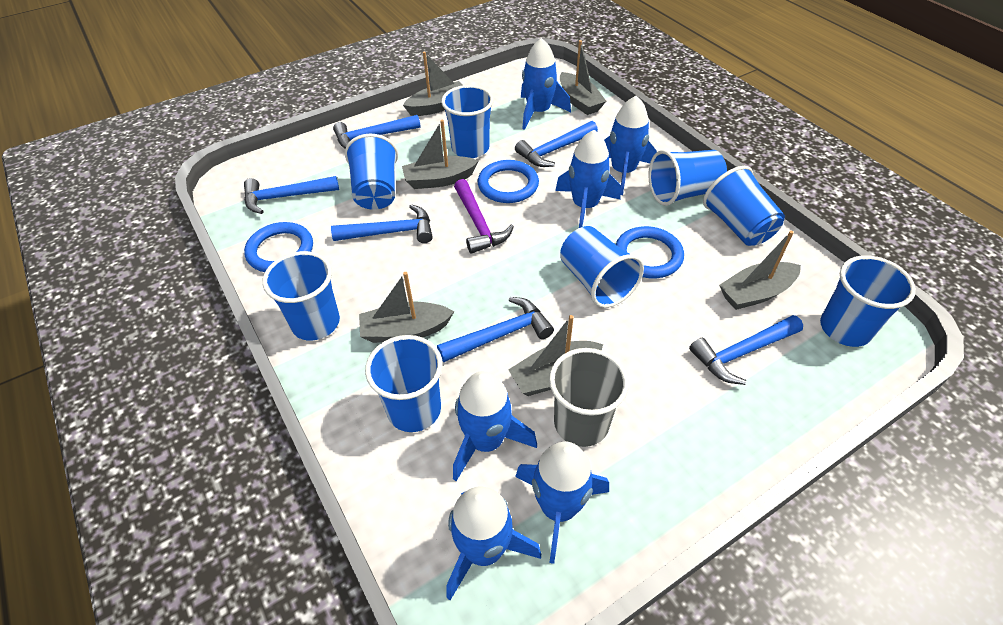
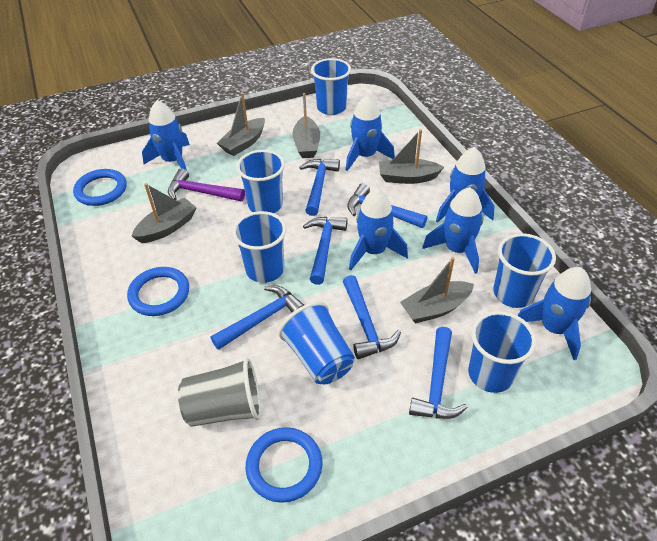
blue cup: [262,251,340,341] [345,134,398,210] [365,335,443,432] [441,85,494,158] [560,226,644,308] [648,150,727,206] [703,166,785,246] [820,256,916,347] = 8 -> [232,211,286,283] [236,150,285,213] [278,302,355,384] [311,58,351,115] [468,311,536,393] [493,233,556,308] = 6
grey boat: [359,272,454,343] [402,120,478,189] [403,52,462,116] [508,315,603,396] [560,40,606,115] [719,231,801,310] = 6 -> [132,183,197,243] [217,93,265,156] [292,93,320,158] [379,129,444,184] [400,257,474,324] = 5

